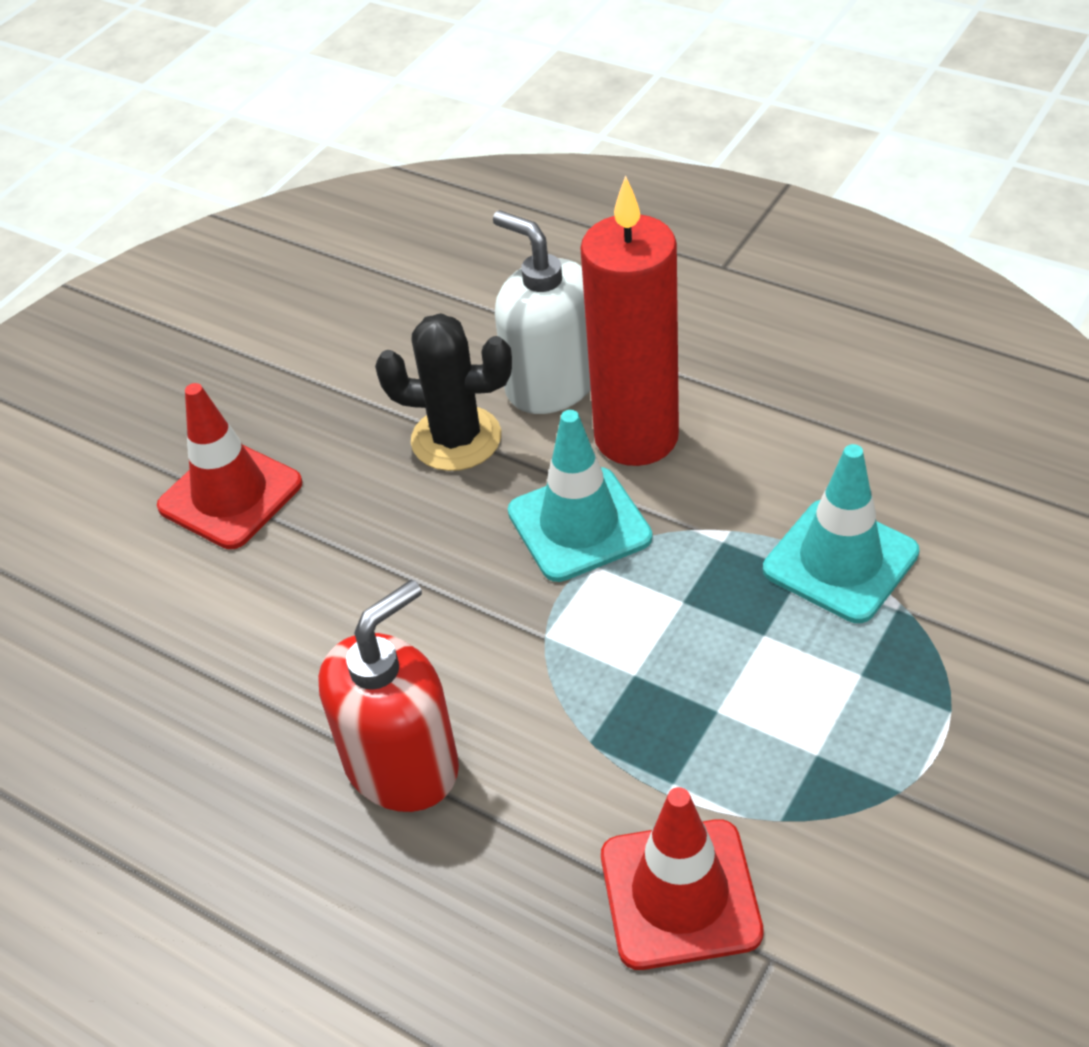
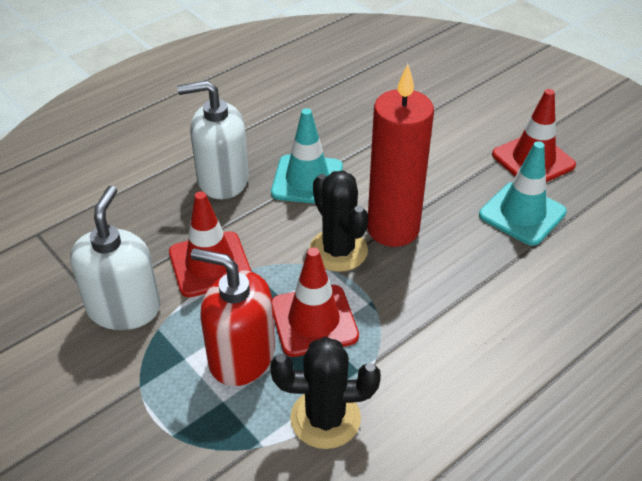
black cactus: [375,313,512,471] = 1 -> [270,337,381,449] [309,171,368,272] = 2
red traffic cone: [157,383,303,549] [601,787,764,970] = 2 -> [169,191,252,297] [272,247,359,357] [492,89,576,182] = 3
white soap dispenser: [493,210,591,414] = 1 -> [70,185,160,330] [177,80,249,199] = 2

